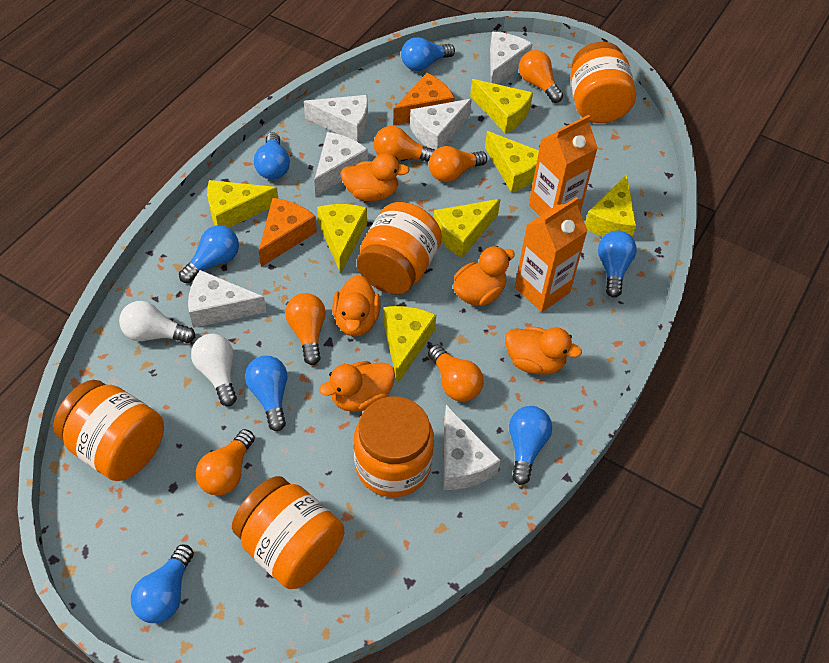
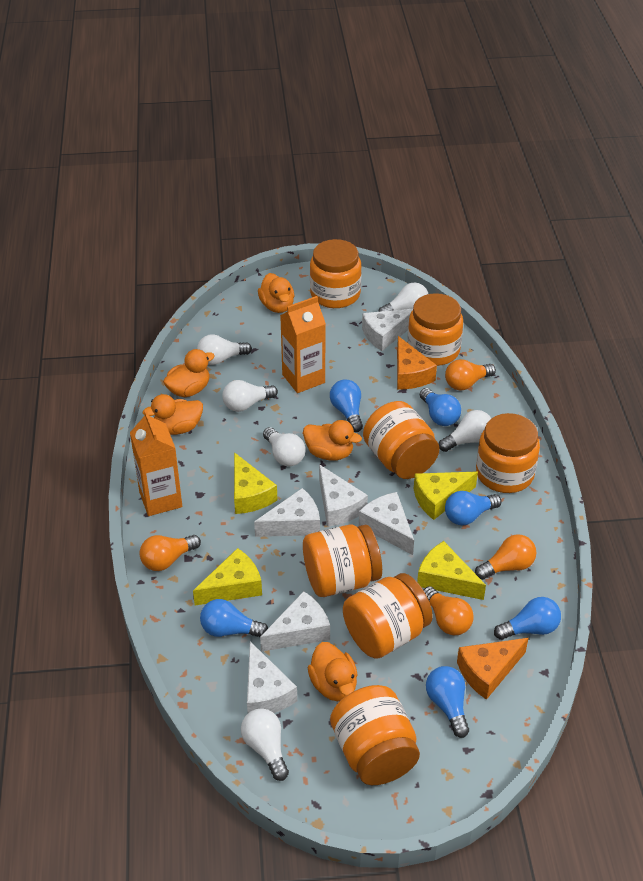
blue light bulb: [131,545,194,623] [179,225,239,283] [245,356,287,431] [254,132,290,179] [401,37,455,71] [509,406,552,485] [598,231,637,297] = 7 -> [200,599,268,637] [330,379,363,432] [420,388,461,426] [426,666,469,738] [445,491,502,525] [494,597,561,640] = 6
orange jar: [53,380,164,481] [232,476,344,589] [354,396,434,497] [357,202,442,294] [570,42,636,123] = 5 -> [303,525,382,597] [310,239,362,308] [330,685,420,785] [343,573,433,659] [363,401,440,479] [408,293,463,366] [476,413,540,493] = 7
orange light bulb: [196,429,255,496] [285,293,326,365] [374,126,435,162] [428,345,483,402] [429,146,487,182] [519,50,563,103] = 6 -> [139,535,201,571] [423,586,474,635] [445,359,496,391] [475,534,537,580] = 4
white light bulb: [119,301,195,343] [191,334,237,406] = 2 -> [197,334,252,365] [222,380,278,412] [241,708,289,781] [263,427,306,466] [378,282,428,312] [439,410,491,452] = 6
yellow cheese: [207,180,278,228] [317,204,367,273] [383,306,436,384] [434,199,500,258] [470,79,533,134] [485,131,539,193] [585,175,636,237] = 7 -> [193,548,262,605] [234,452,277,514] [414,472,478,520] [417,541,486,600] = 4

